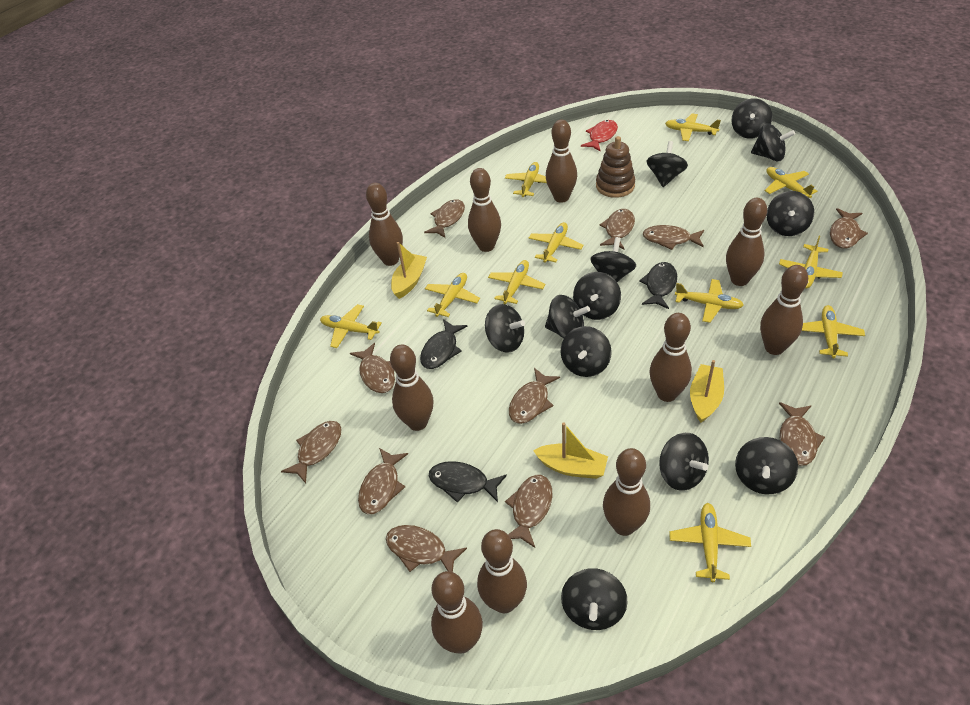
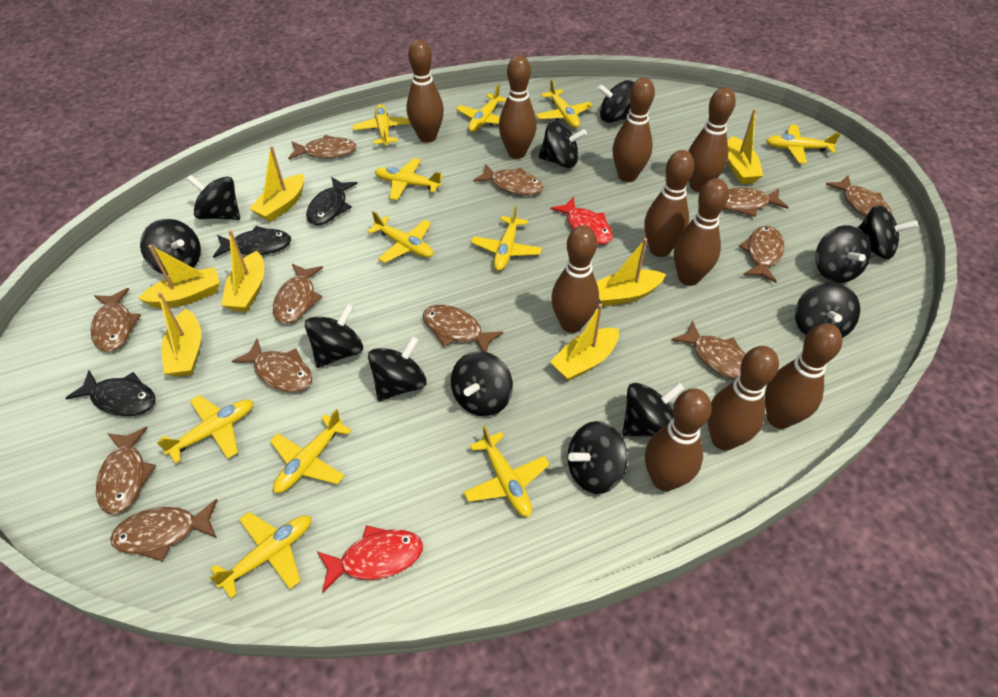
brown fish: [281,421,341,483] [350,343,395,393] [358,448,408,514] [386,525,467,572] [424,199,465,238] [505,475,552,548] [509,368,560,424] [599,209,635,249] [643,225,704,250] [779,402,825,466] [830,208,868,249] = 11 -> [91,288,141,352] [96,427,156,514] [110,499,217,561] [232,338,312,392] [273,264,323,324] [288,135,357,160] [423,305,503,352] [473,164,544,196] [672,320,746,380] [723,188,789,217] [739,226,784,283] [826,175,892,217] = 12
brown stacking toy: [596,136,635,198] = 1 -> none = 0
red fish: [581,120,618,152] = 1 -> [317,525,423,593] [550,196,613,244] = 2
yellow boat: [391,242,427,299] [533,423,608,479] [690,360,724,423] = 3 -> [138,245,220,308] [157,292,202,377] [221,230,264,312] [249,146,304,222] [550,303,619,381] [596,238,666,306] [727,109,763,184] = 7

